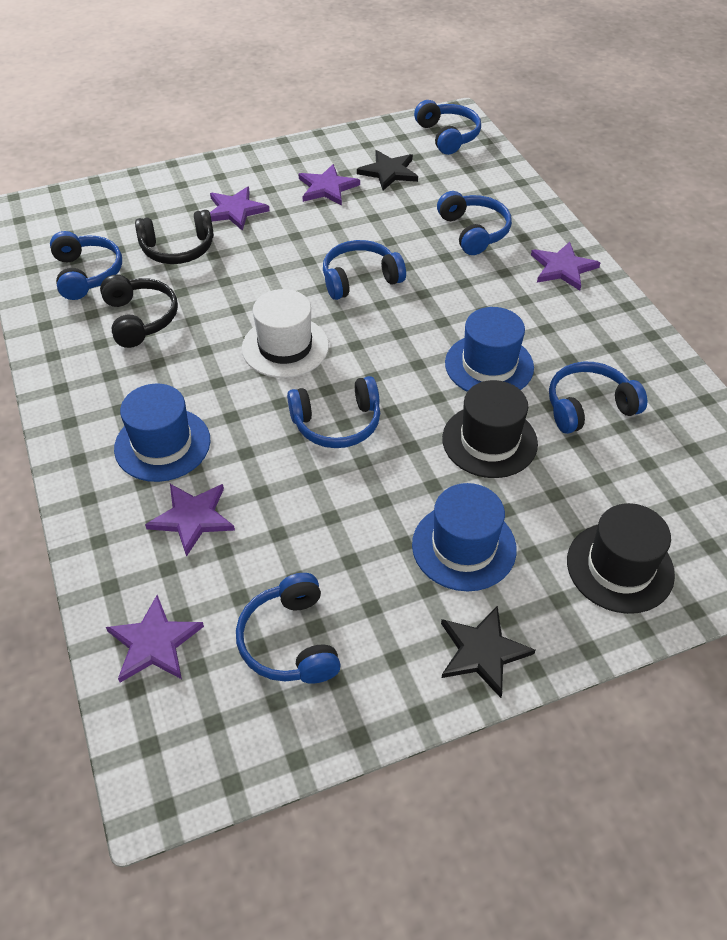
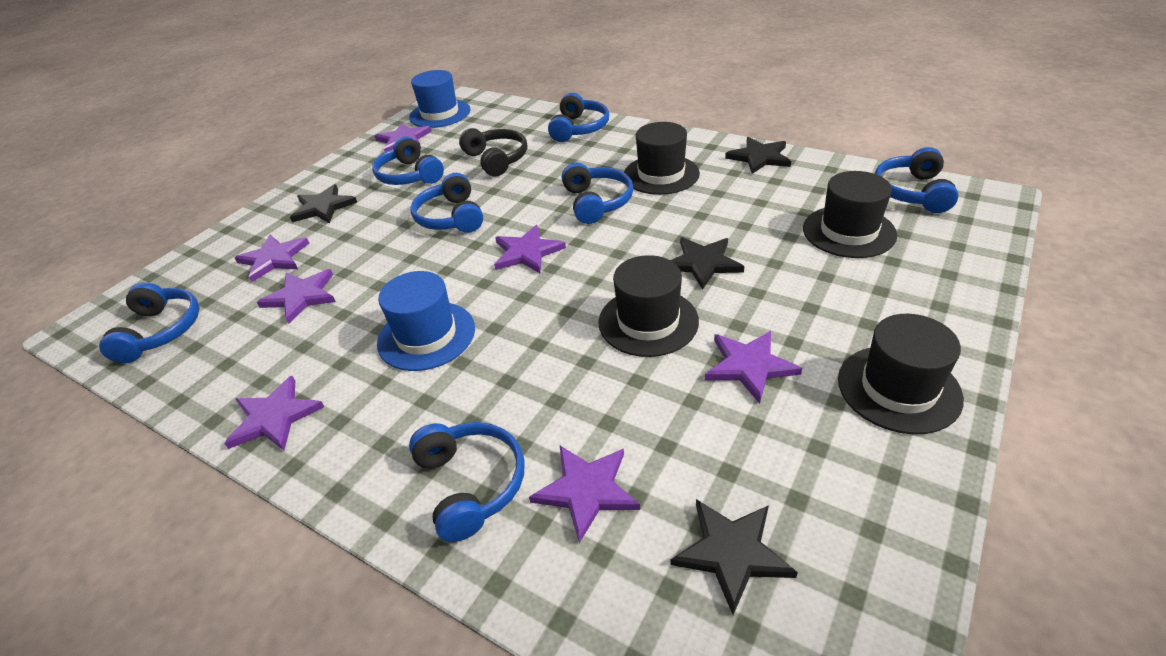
black hat: [442,380,538,478] [567,503,675,614] = 2 -> [598,255,699,357] [624,122,700,195] [803,171,897,258] [838,314,964,434] = 4
black headphones: [100,275,178,348] [135,210,214,264] = 2 -> [459,128,527,177] = 1
black star: [357,150,418,190] [441,605,535,698] = 2 -> [290,184,357,223] [670,237,745,290] [670,499,798,615] [725,137,791,174] = 4
blue hat: [114,383,210,482] [412,483,517,591] [445,307,534,392] = 3 -> [377,271,475,371] [409,70,471,128] = 2
purple star: [106,595,204,683] [145,484,235,557] [210,186,269,231] [298,164,360,206] [531,242,600,290] = 5 -> [224,376,324,450] [234,235,309,282] [257,269,336,323] [375,122,432,152] [494,225,566,273] [529,446,640,543] [705,331,802,404] = 7
white hat: [242,289,329,378] = 1 -> none = 0

